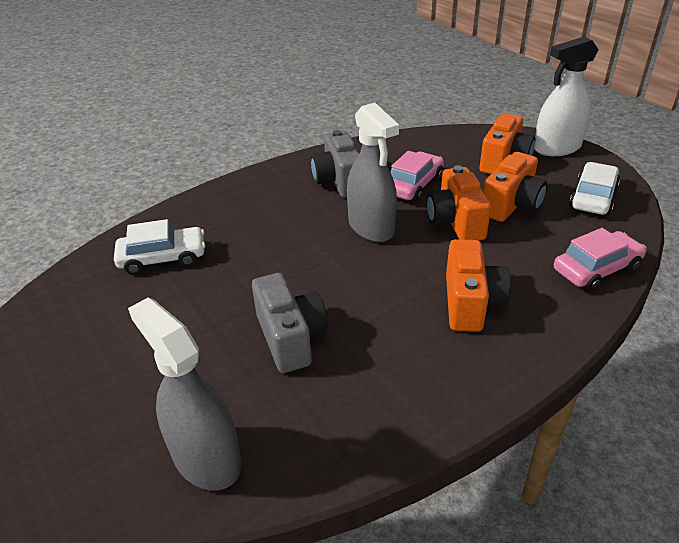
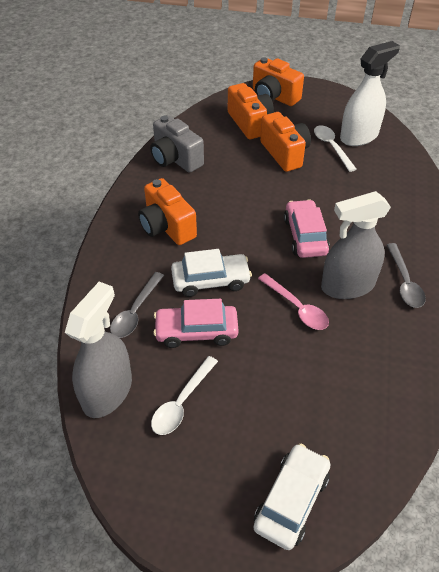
grey camera: [252,273,328,373] [311,130,359,198] = 2 -> [150,115,204,173] = 1
grey spoon: none = 0 -> [110,272,164,338] [387,243,426,308] = 2
pink spoon: none = 0 -> [258,273,329,330] = 1
white spoon: none = 0 -> [151,356,218,435] [314,125,357,172] = 2

